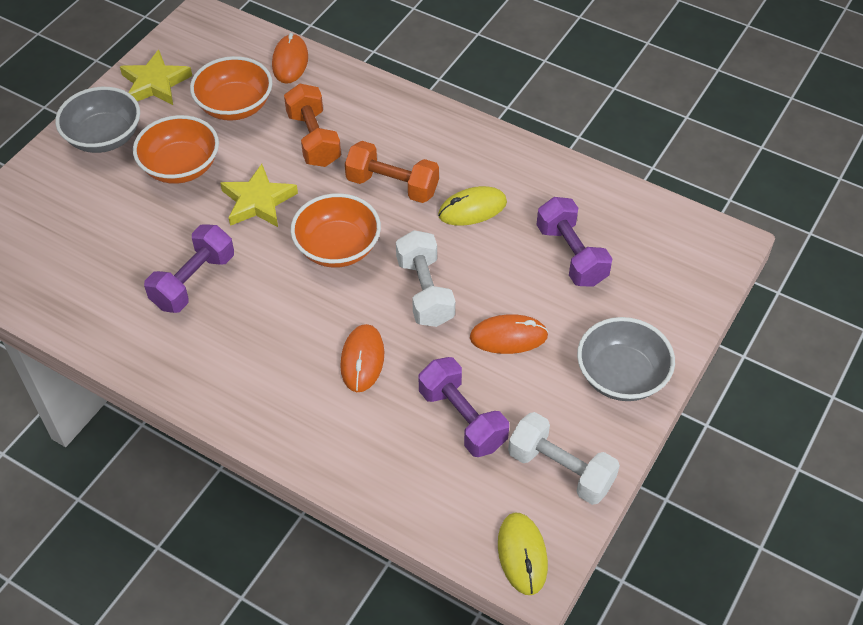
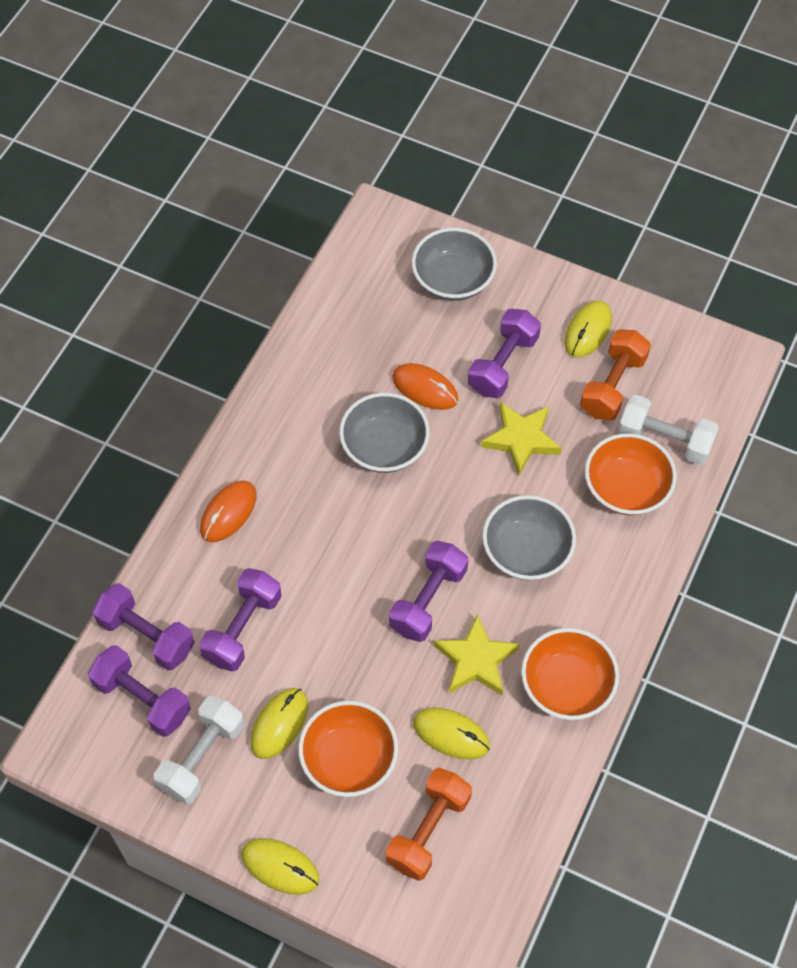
grey bowl: [55,87,140,153] [577,317,675,401] = 2 -> [339,392,430,473] [412,228,497,301] [482,495,576,580] = 3
orange mouse: [272,33,308,84] [340,324,384,392] [470,314,548,354] = 3 -> [200,481,257,542] [392,363,458,410] = 2
purple dumbbell: [144,224,234,313] [419,357,509,457] [536,197,612,287] = 3 -> [88,645,191,737] [92,583,195,670] [199,568,282,672] [389,541,468,642] [468,309,541,398] = 5
yellow mouse: [438,186,507,226] [498,513,548,595] = 2 -> [241,838,320,895] [250,688,308,759] [413,707,490,760] [564,301,612,358] = 4

